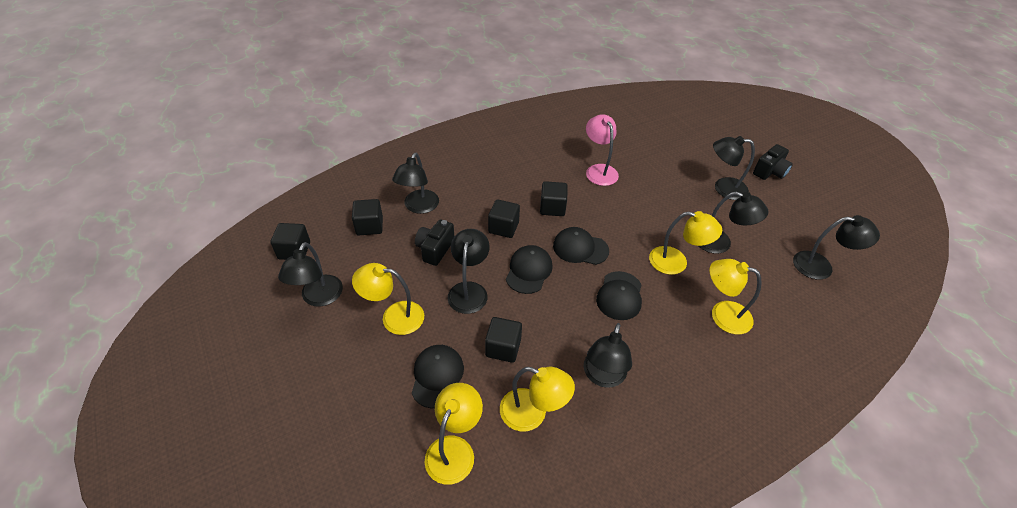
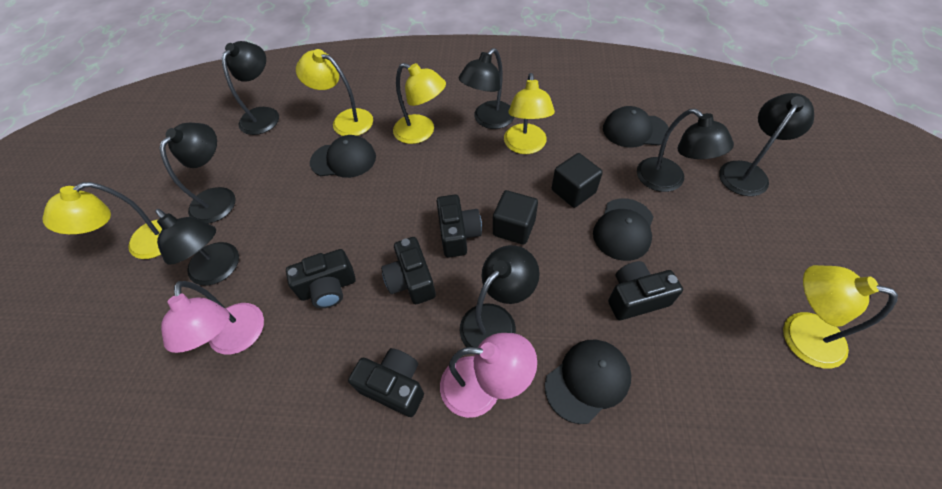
black camera: [415,220,454,266] [753,144,793,180] = 2 -> [286,249,356,308] [348,348,424,417] [381,237,436,304] [437,195,482,258] [608,261,683,320] = 5
black cube: [271,223,310,260] [352,199,383,235] [485,317,522,363] [488,199,520,238] [540,181,568,216] = 5 -> [493,190,538,245] [552,153,603,208] = 2
pink lamp: [586,114,619,186] = 1 -> [161,281,264,355] [440,333,537,418] = 2

